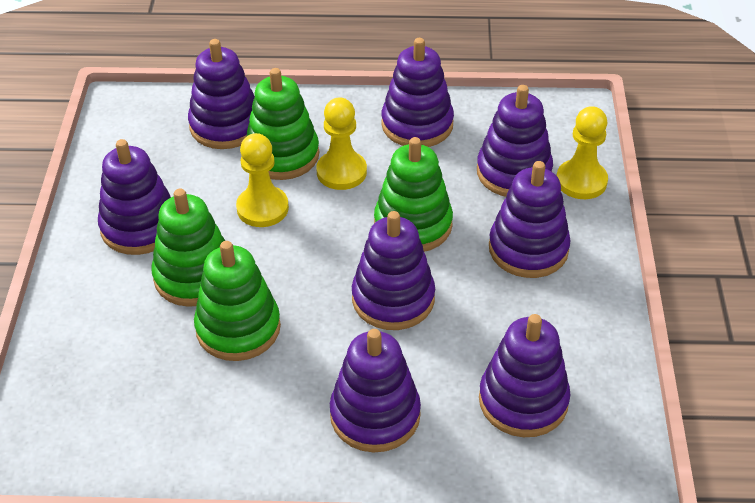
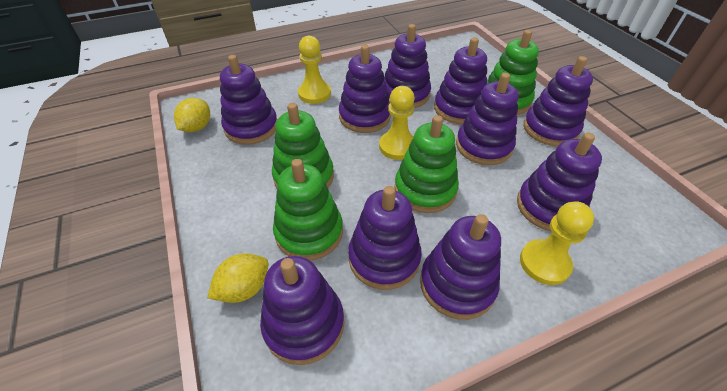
purple stacking toy: [98,139,171,255] [188,39,255,149] [330,329,421,452] [352,211,435,330] [381,38,454,147] [477,85,553,197] [479,314,570,437] [489,161,571,278] = 8 -> [220,55,277,145] [260,256,344,365] [339,45,391,133] [348,186,422,290] [384,24,431,108] [420,214,501,320] [434,37,487,124] [456,73,519,165] [517,133,602,231] [523,56,593,146] = 10
yellow lemon: none = 0 -> [174,98,210,132] [207,253,268,303] = 2

